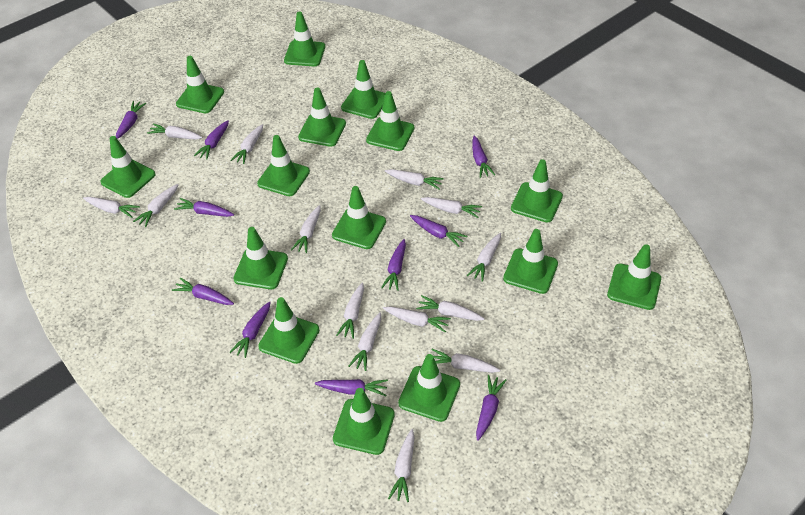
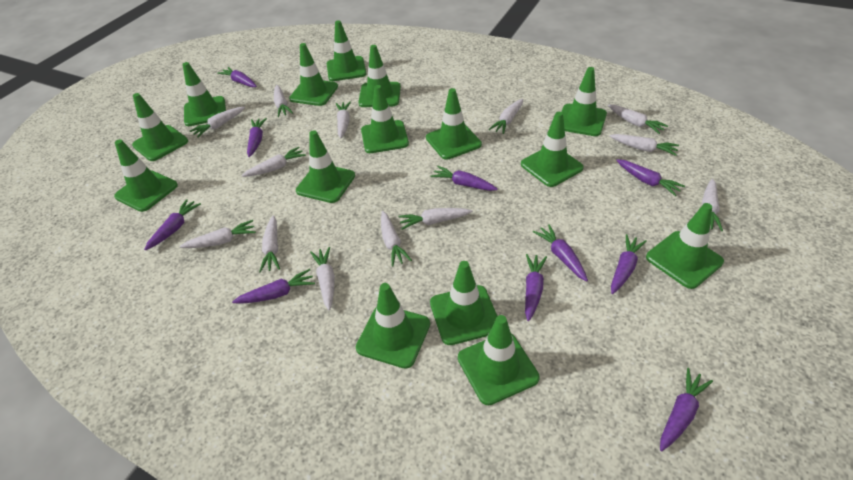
white carrot: [83,197,140,218] [133,184,178,227] [147,123,202,139] [230,124,263,164] [291,205,321,253] [336,283,364,339] [349,312,381,371] [383,306,451,333] [385,169,444,189] [388,429,414,502] [416,295,485,321] [421,197,482,218] [432,349,500,373] [467,233,501,282] = 14 -> [179,220,256,248] [190,107,245,138] [242,147,306,177] [259,215,280,273] [274,85,293,117] [310,247,335,310] [336,101,351,139] [381,211,412,266] [398,208,472,230] [489,99,523,134] [608,104,668,134] [609,134,679,156] [702,179,723,231] = 13

